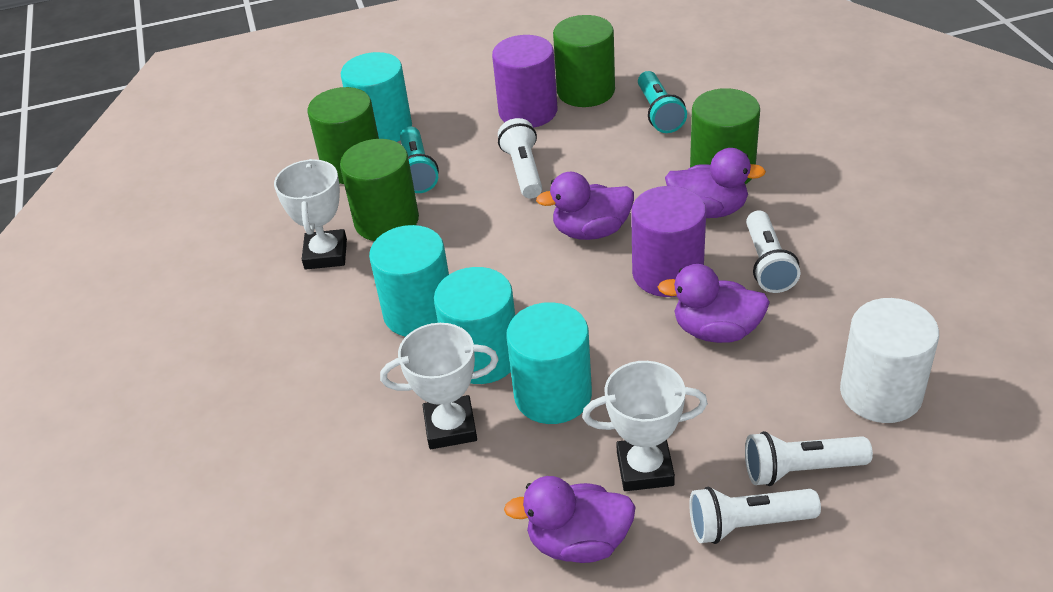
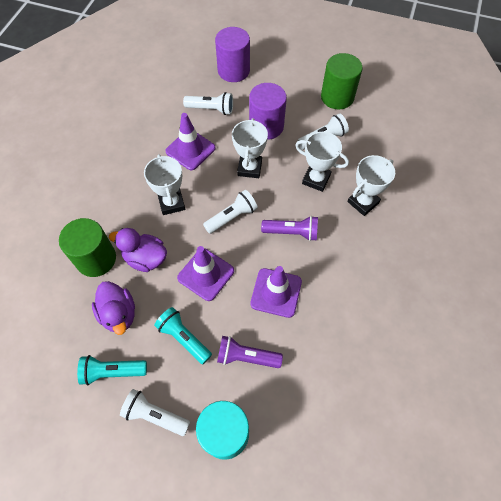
green cylinder: [308,87,379,184] [340,139,419,241] [553,15,615,107] [690,88,760,184] = 4 -> [59,218,116,277] [321,53,362,109] = 2
purple duck: [504,476,636,563] [536,172,634,240] [658,264,770,343] [665,148,766,218] = 4 -> [92,281,135,335] [109,228,167,272] = 2
purple flashlight: none = 0 -> [217,336,283,368] [261,216,318,241] = 2
purple traffic cone: none = 0 -> [165,113,215,170] [177,246,234,301] [250,266,302,318] = 3
turquoise cylinder: [341,52,412,142] [369,225,449,337] [434,267,515,384] [506,302,592,424] = 4 -> [196,401,249,460] = 1
white cylinder: [840,298,939,423] = 1 -> none = 0
white trophy: [274,159,347,270] [380,323,499,449] [582,361,708,491] = 3 -> [144,154,185,215] [232,118,268,178] [295,132,349,192] [347,155,395,216] = 4

